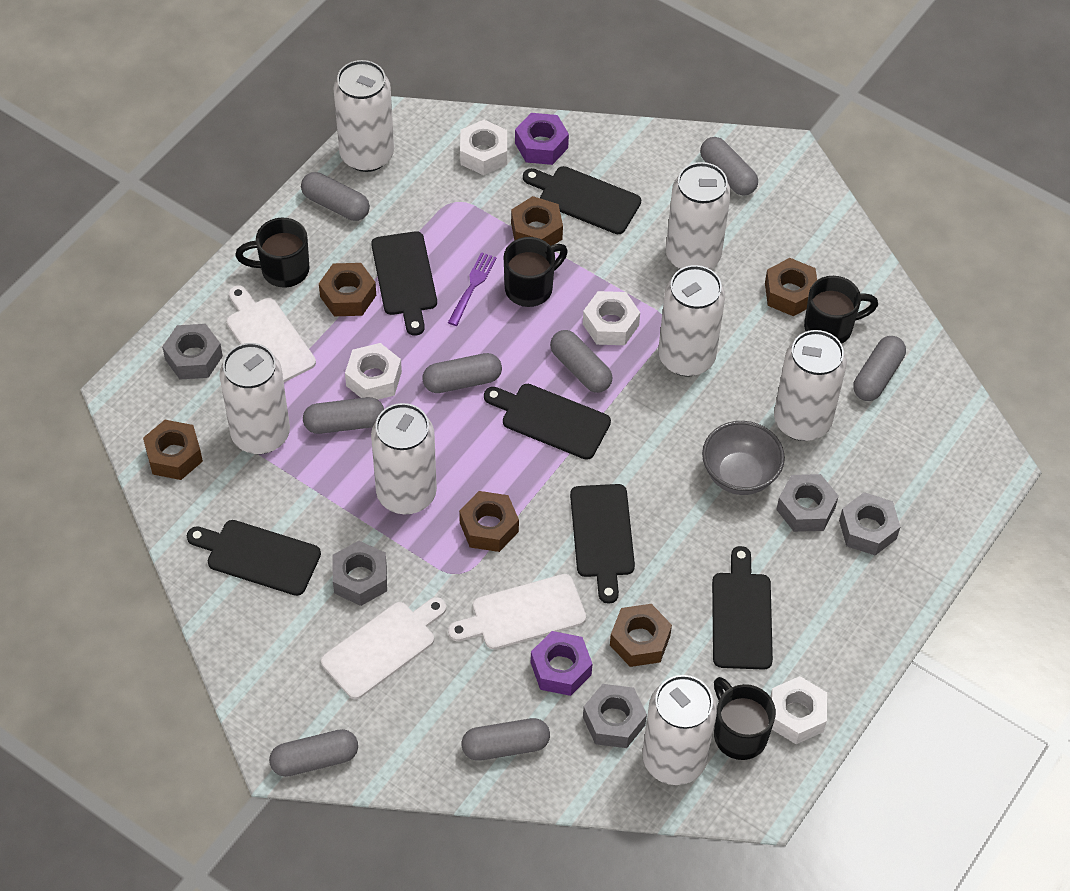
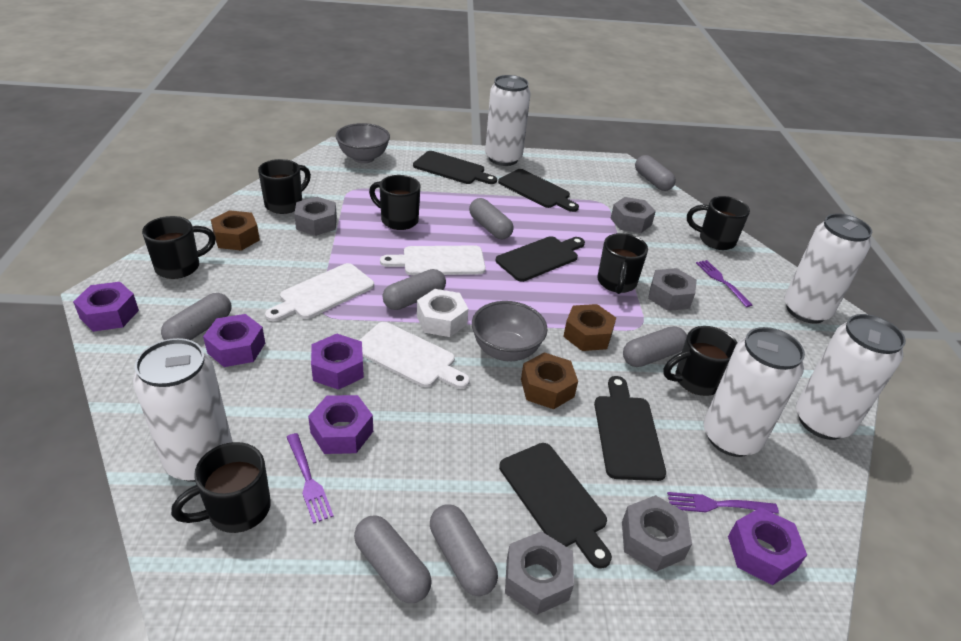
black cutting board: [187,520,321,596] [371,231,437,336] [484,384,611,460] [523,166,641,234] [570,484,635,604] [712,546,773,670] = 6 -> [413,151,497,184] [496,236,585,282] [498,169,579,212] [499,443,612,569] [594,376,666,481] = 5
black mug: [235,218,309,288] [504,237,568,307] [714,677,776,760] [804,276,878,344] = 4 -> [142,216,216,279] [171,442,271,533] [258,159,311,214] [369,175,420,230] [597,233,648,294] [663,326,738,396] [687,196,750,250] = 7
brown nut: [143,420,203,480] [319,263,376,316] [459,491,519,552] [511,196,563,246] [610,604,672,667] [765,258,817,316] = 6 -> [211,210,260,251] [521,352,578,409] [563,304,616,351] = 3
grey bowl: [702,421,785,495] = 1 -> [336,123,390,164] [472,301,548,361] = 2
grey capsule: [269,729,358,777] [301,172,370,221] [303,397,384,434] [422,353,502,393] [462,718,550,761] [550,330,612,393] [700,137,758,196] [853,336,906,401] = 8 -> [161,293,232,340] [354,516,432,603] [383,269,446,310] [430,504,498,596] [469,198,514,239] [623,326,687,367] [635,155,676,191] = 7
purple fork: [448,252,497,326] = 1 -> [287,433,334,524] [667,492,779,514] [696,260,752,307] = 3
purple nut: [515,113,569,165] [531,631,592,696] = 2 -> [73,282,139,332] [203,314,265,367] [308,395,373,454] [311,334,364,390] [728,507,807,585] = 5
white can: [219,343,290,454] [333,60,394,172] [371,403,437,514] [642,675,717,785] [658,265,725,377] [666,162,731,269] [774,330,847,441] = 7 -> [133,338,232,482] [485,75,531,166] [704,327,805,457] [784,214,872,323] [796,314,906,440] = 5
white nut: [345,343,402,400] [460,120,507,175] [583,291,640,345] [770,676,827,744] = 4 -> [417,289,468,337] = 1

